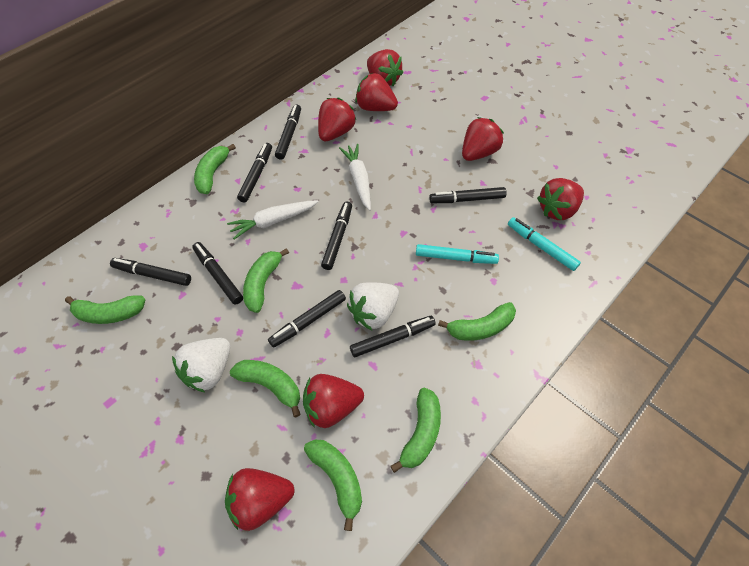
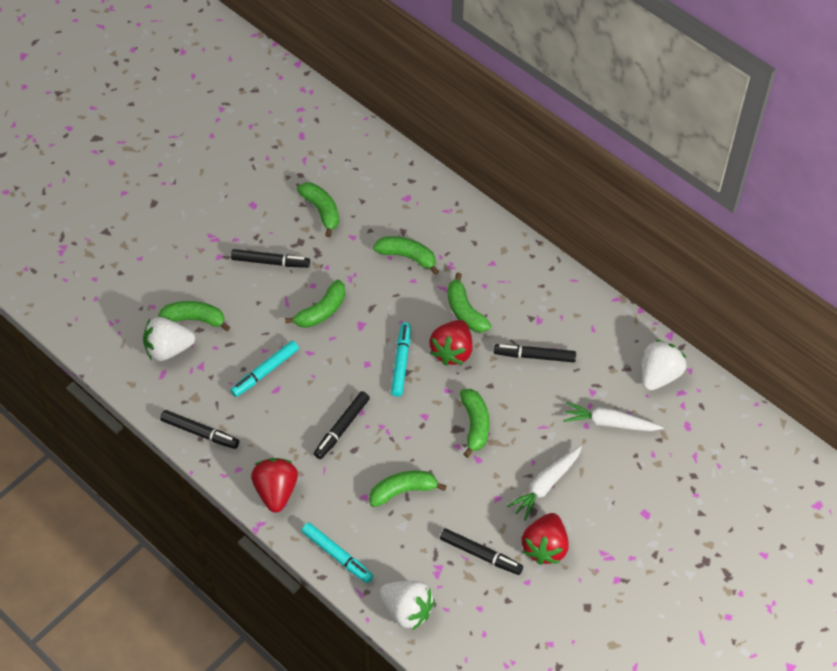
black marker: [110,258,191,286] [192,242,243,305] [237,143,272,203] [268,290,346,348] [275,105,301,160] [321,202,352,270] [350,316,436,357] [429,187,507,203] = 8 -> [160,410,239,449] [231,249,310,268] [314,391,370,459] [440,529,523,575] [494,344,576,362] = 5
red strawberry: [225,468,294,531] [303,374,364,428] [318,98,356,142] [355,73,398,111] [367,49,403,86] [462,117,504,161] [537,178,584,221] = 7 -> [251,458,298,512] [429,320,472,366] [522,513,568,565] = 3
turquoise marker: [416,244,499,264] [508,217,581,271] = 2 -> [230,340,299,397] [301,522,373,583] [391,322,411,397] = 3
white strawberry: [172,338,230,393] [347,283,399,330] = 2 -> [143,317,195,361] [380,581,435,630] [642,340,686,391] = 3

